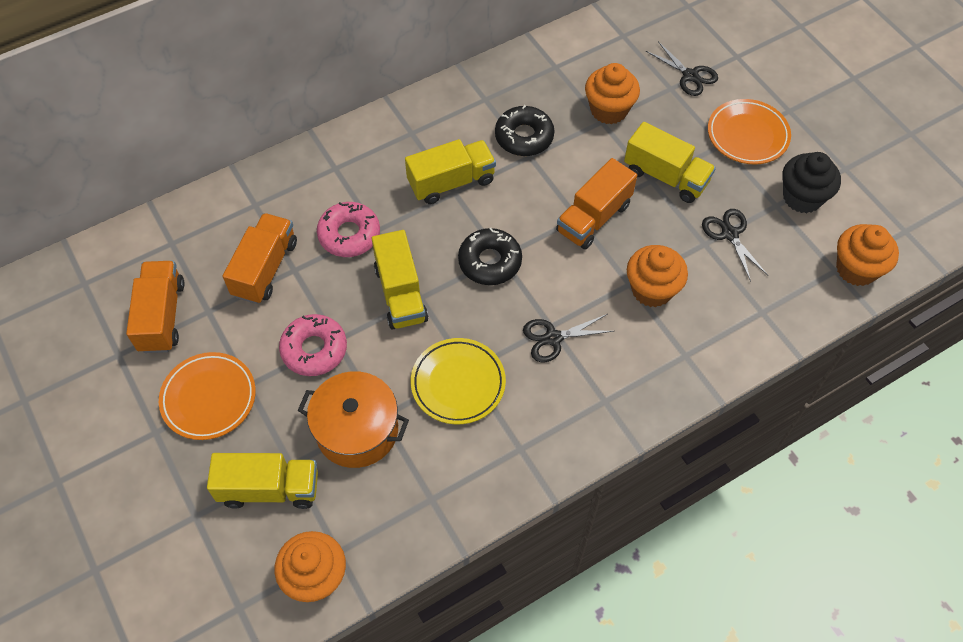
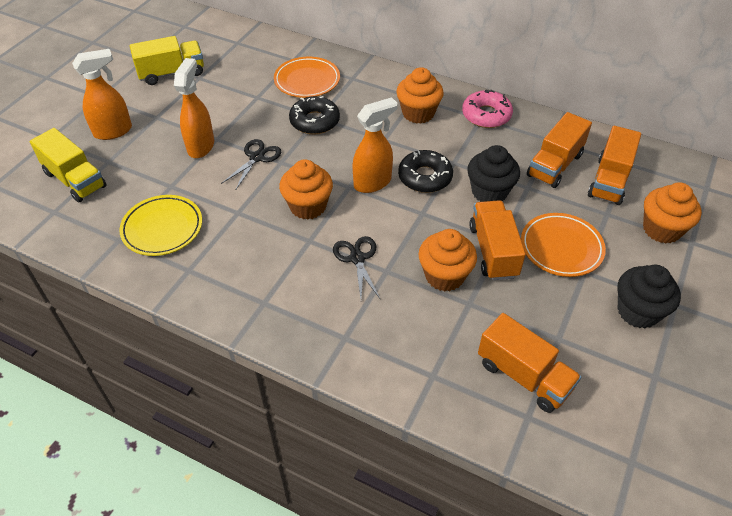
black cupcake: [782,152,841,213] = 1 -> [467,145,520,202] [618,265,681,328] = 2
black scissors: [523,314,614,362] [646,41,718,96] [702,209,768,282] = 3 -> [221,139,281,189] [333,236,381,300] = 2
orange pot: [298,371,409,468] = 1 -> none = 0
orange spray bottle: none = 0 -> [72,49,132,140] [174,58,214,158] [352,97,398,193] = 3
orange truck: [126,261,185,353] [223,213,297,304] [556,158,637,250] = 3 -> [469,200,526,280] [478,313,581,413] [527,112,592,188] [588,126,641,205] = 4
pink donut: [279,314,347,376] [317,202,380,257] = 2 -> [462,90,513,128] = 1
yellow truck: [207,453,318,509] [372,230,428,330] [405,139,496,204] [624,122,716,203] = 4 -> [29,128,106,202] [130,36,204,85] = 2

